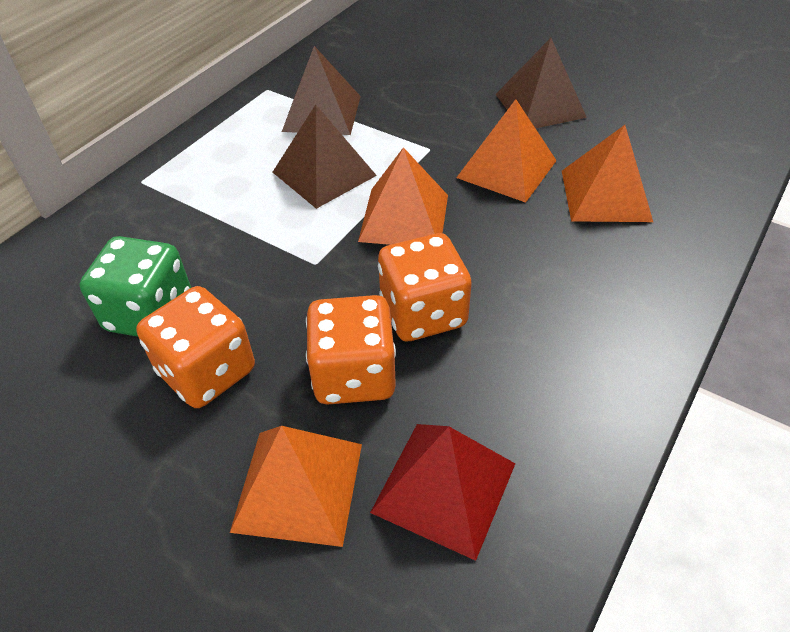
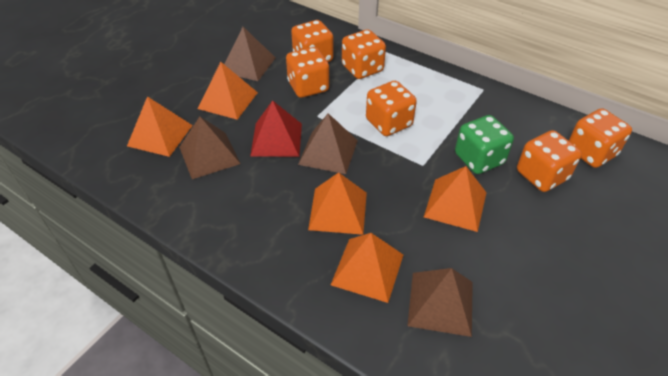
brown pyramid: [273,104,377,209] [282,46,361,135] [495,38,587,129] = 3 -> [179,117,240,179] [224,27,276,81] [298,113,358,174] [408,268,473,337] = 4
orange dice: [136,286,255,408] [306,295,396,404] [378,233,472,341] = 3 -> [286,47,329,98] [291,20,333,62] [342,29,386,79] [366,81,417,136] [517,130,582,192] [569,108,632,168] = 6
orange pyramid: [230,426,362,547] [358,147,448,245] [456,99,557,203] [562,125,653,222] = 4 -> [127,96,193,157] [198,62,258,120] [308,172,367,235] [331,233,403,303] [424,166,487,232] = 5

